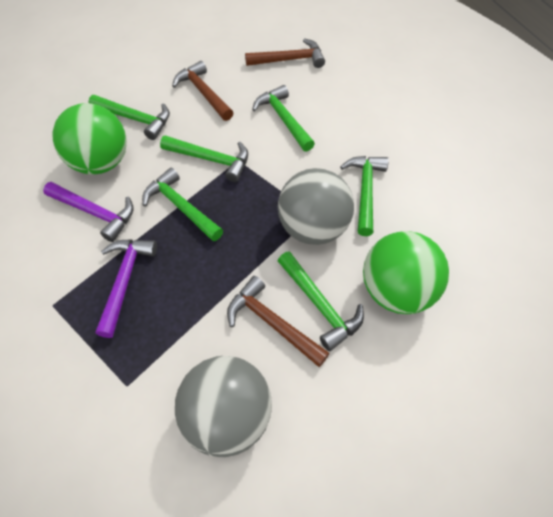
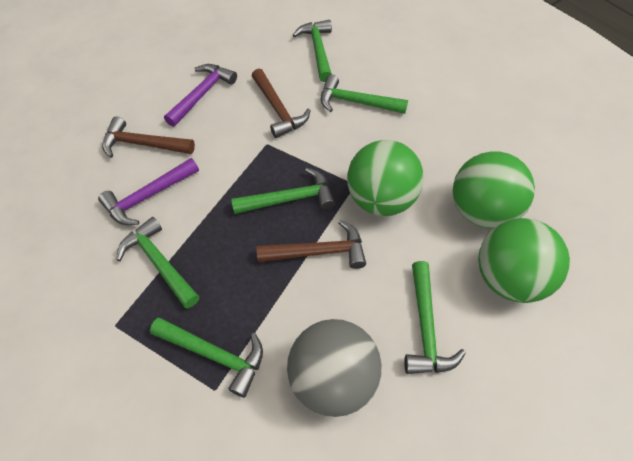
green ball: [52,103,127,175] [363,231,449,314] = 2 -> [347,140,424,216] [453,151,535,229] [478,218,570,303] = 3
grey ball: [175,356,272,457] [278,168,354,245] = 2 -> [287,319,382,417] = 1

